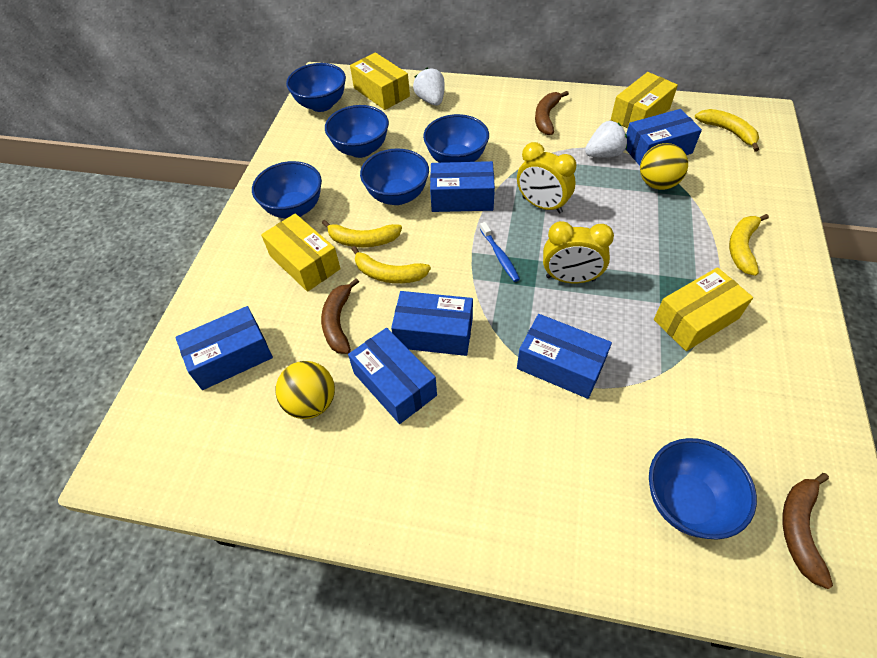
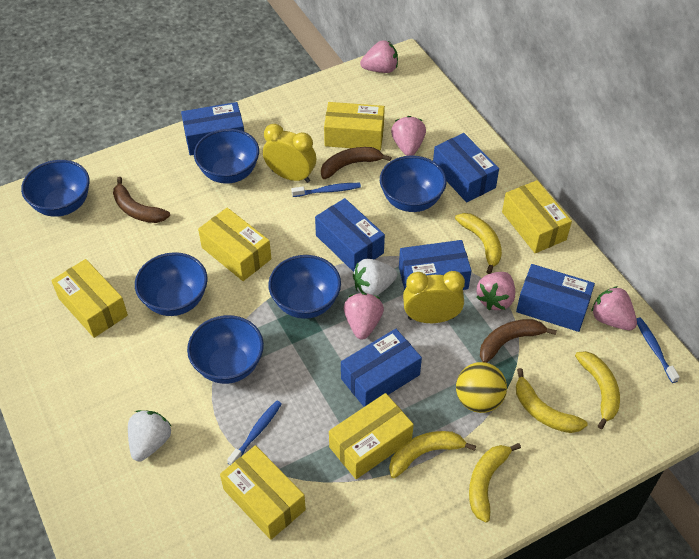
blue toothbrush: [480,222,520,282] = 1 -> [227,400,282,465] [291,183,361,197] [637,317,680,383] = 3
pink strawberry: none = 0 -> [344,293,384,340] [360,40,398,73] [391,116,426,156] [476,272,515,310] [591,286,637,330] = 5
yellow ball: [275,361,335,419] [640,143,688,190] = 2 -> [456,362,507,413] = 1
yellow banana: [322,220,402,247] [352,246,431,283] [695,109,759,151] [729,214,769,276] = 4 -> [389,431,476,478] [455,213,502,274] [469,443,521,523] [516,368,588,433] [575,351,620,429] = 5
yellow box: [261,213,341,292] [350,53,410,110] [611,72,678,128] [654,267,753,351] = 4 -> [51,259,128,338] [198,208,271,281] [220,445,306,540] [324,102,385,150] [329,393,414,479] [502,180,572,253] = 6

